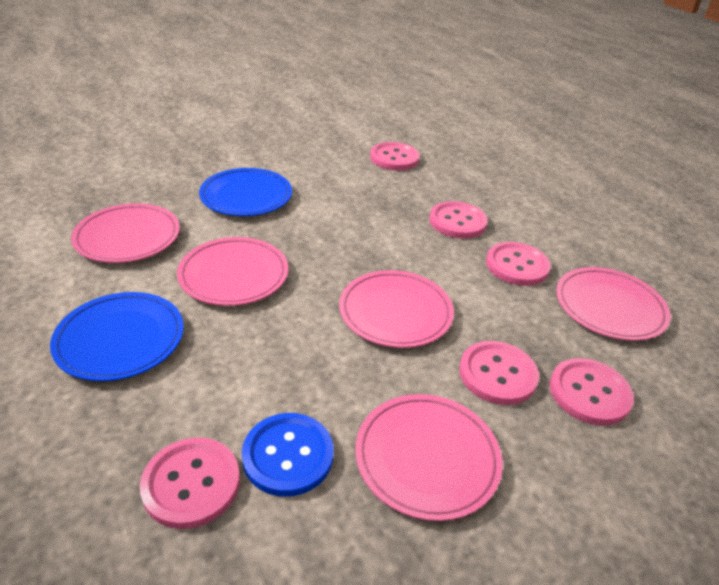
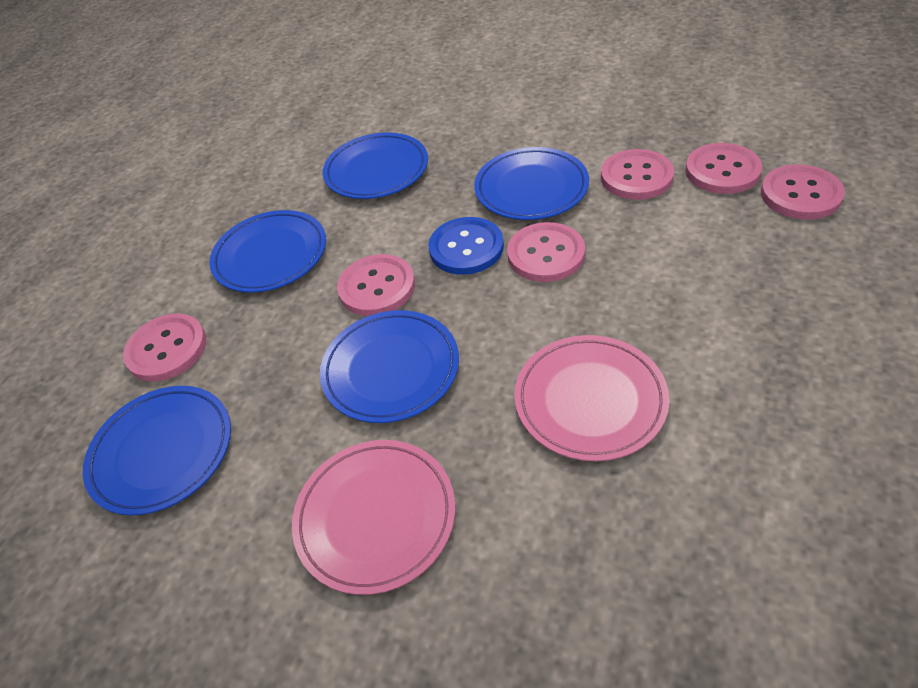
blue plate: [50,292,184,381] [199,168,292,216] = 2 -> [83,386,231,516] [209,210,326,293] [320,310,459,423] [323,132,428,199] [474,147,589,220] = 5
pink plate: [71,203,180,263] [177,237,288,306] [339,270,454,348] [355,394,502,521] [556,267,671,341] = 5 -> [292,440,455,595] [514,335,670,461] = 2

